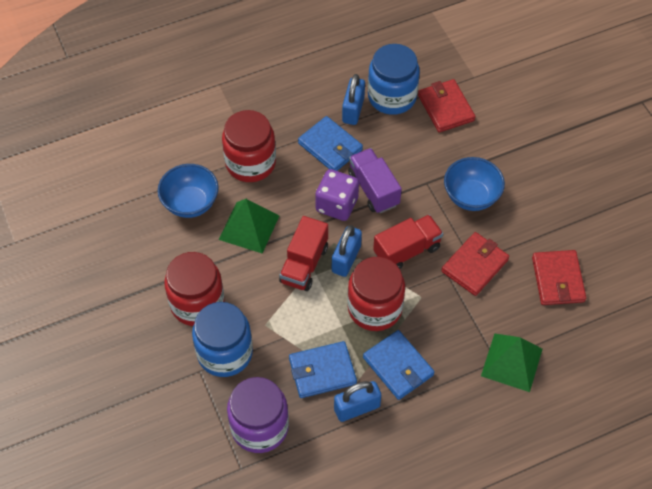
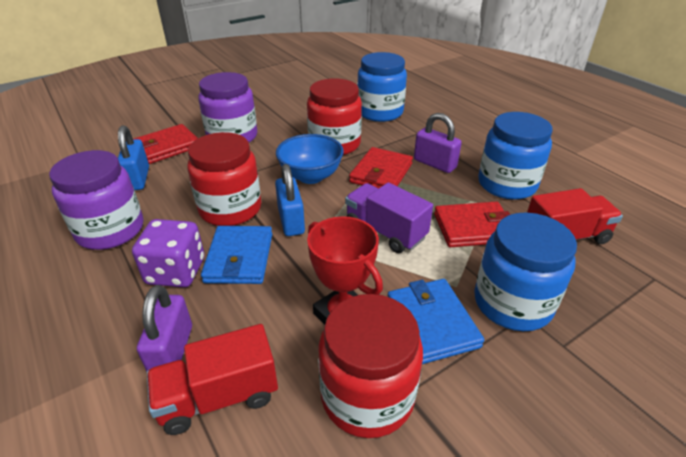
blue bowl: [158,164,219,218] [444,157,505,211] = 2 -> [276,134,344,184] = 1
blue jar: [192,302,253,377] [368,44,420,115] = 2 -> [357,52,407,122] [474,212,577,331] [478,112,553,200] = 3
blue padlock: [332,225,362,277] [334,381,381,422] [342,74,365,125] = 3 -> [118,126,149,190] [275,164,305,236] = 2
blue wallet: [289,341,357,398] [298,116,363,171] [363,330,434,400] = 3 -> [201,226,272,284] [388,279,484,364] = 2
green pyramid: [219,199,279,254] [481,333,542,392] = 2 -> none = 0
purple jar: [227,377,289,453] = 1 -> [49,150,143,250] [198,72,257,143] = 2
purple padlock: none = 0 -> [137,285,192,372] [414,113,462,173] = 2
red trophy: none = 0 -> [307,216,383,325] = 1

